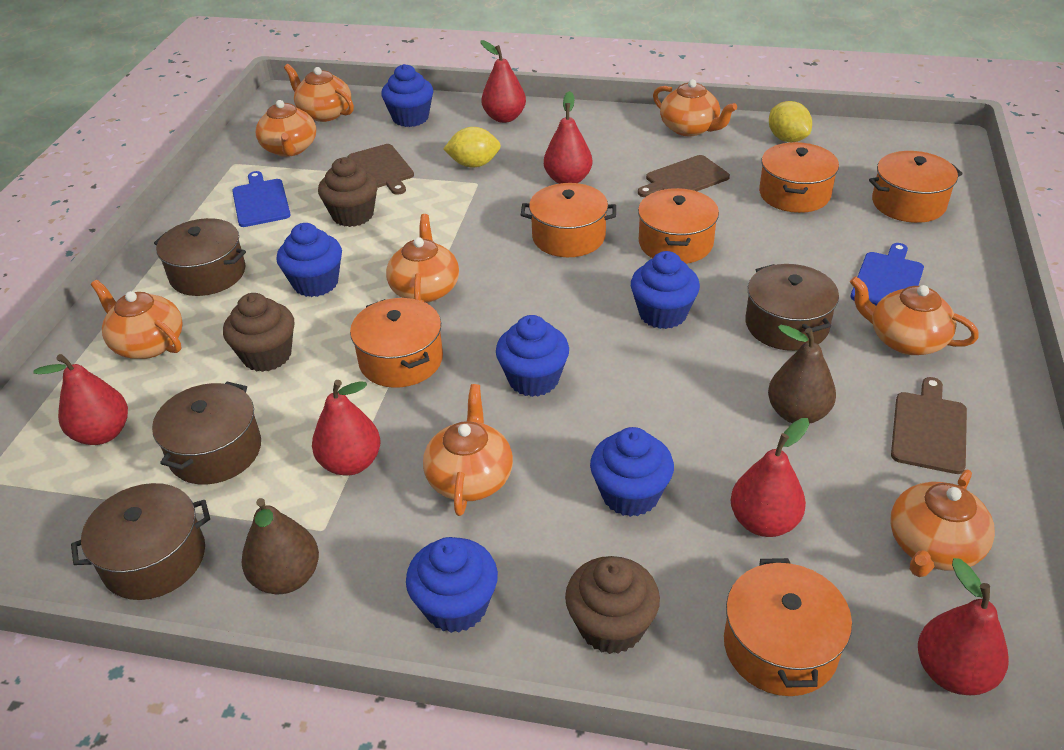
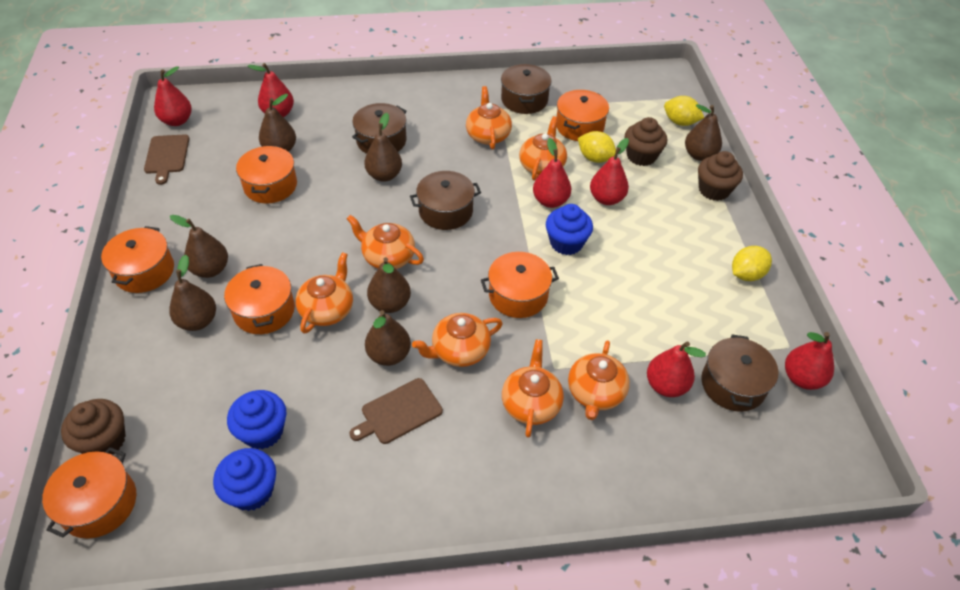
blue cupcake: [277,223,342,297] [381,64,433,127] [406,537,498,633] [496,315,569,397] [590,427,674,517] [631,251,700,329] = 6 -> [213,448,276,511] [227,390,286,449] [546,204,593,255] = 3
blue cutting board: [232,171,291,227] [850,243,924,305] = 2 -> none = 0
brown cutting board: [348,144,414,195] [638,155,730,197] [891,377,967,474] = 3 -> [144,134,189,185] [349,378,443,444] = 2
brown pear: [241,498,319,594] [768,325,836,424] = 2 -> [169,255,216,331] [170,215,228,278] [259,94,296,152] [364,113,402,182] [365,310,411,366] [367,257,411,313] [685,104,722,161] = 7
orange teapot: [91,280,183,359] [255,100,316,157] [284,64,354,122] [386,214,459,303] [423,384,513,516] [653,79,737,136] [850,276,979,355] [890,469,995,577] = 8 -> [295,252,353,334] [347,215,424,269] [412,313,503,367] [466,86,512,149] [502,339,564,438] [519,116,567,181] [568,340,630,420] = 7
yellow lemon: [443,127,501,168] [769,101,812,142] = 2 -> [578,131,616,163] [664,96,704,126] [732,246,772,281] = 3

